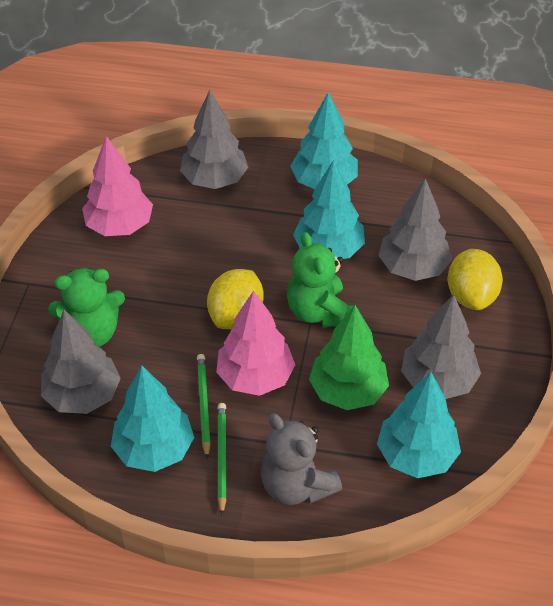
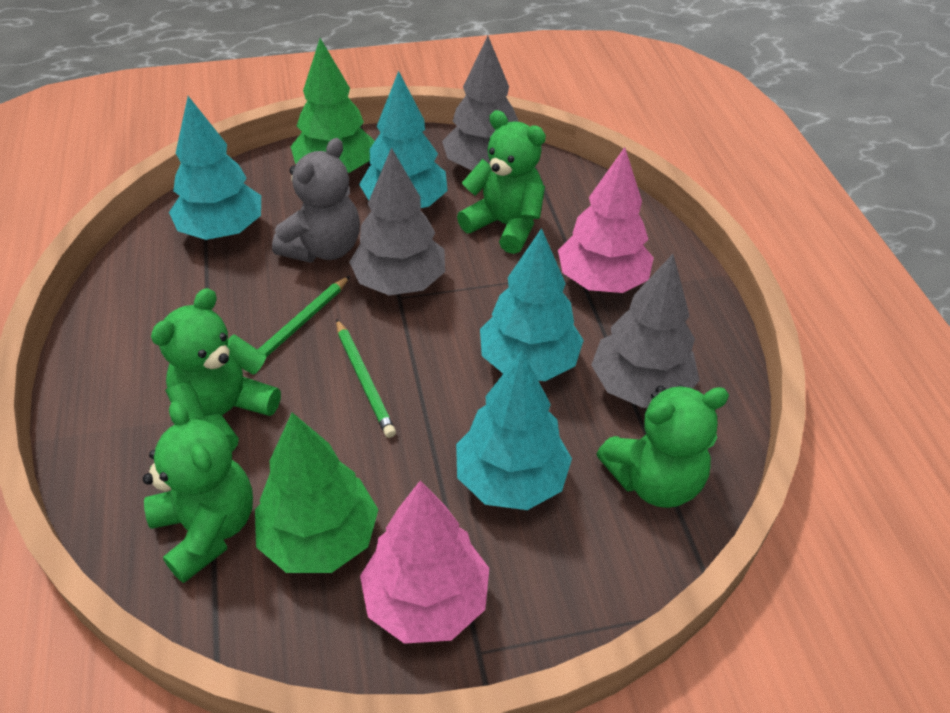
green teddy bear: [48,268,125,347] [287,232,354,327] = 2 -> [143,401,253,583] [151,288,281,452] [457,110,546,254] [596,385,729,508] = 4
green tree: [309,305,389,410] = 1 -> [255,412,378,573] [290,38,375,173] = 2
grey tree: [41,310,121,414] [180,90,248,189] [378,178,452,281] [401,295,481,399] = 4 -> [349,147,445,296] [442,36,519,170] [591,254,700,408] = 3
yellow lemon: [207,269,264,329] [448,249,503,310] = 2 -> none = 0

